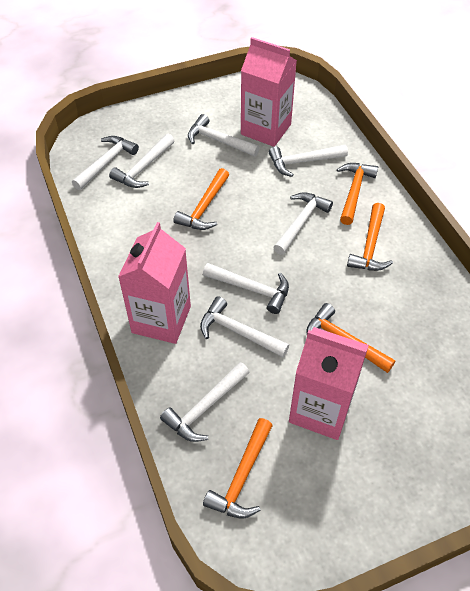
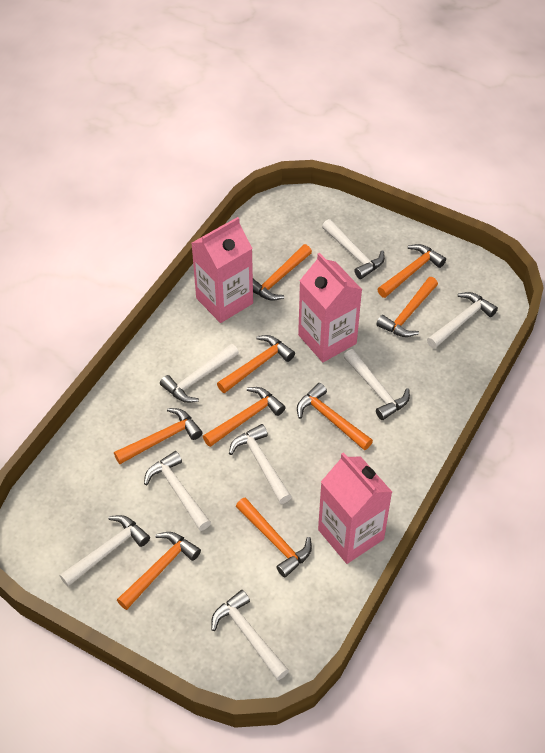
orange hammer: [173,168,229,230] [203,418,273,518] [306,303,395,373] [337,163,378,225] [347,203,393,271] = 5 -> [114,408,202,464] [117,532,201,610] [203,387,286,447] [217,335,295,393] [236,497,312,577] [253,244,312,301] [297,383,373,450] [376,277,438,337] [377,244,446,298] = 9

